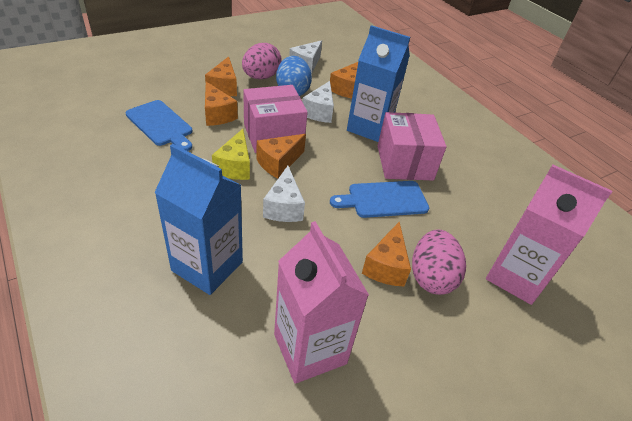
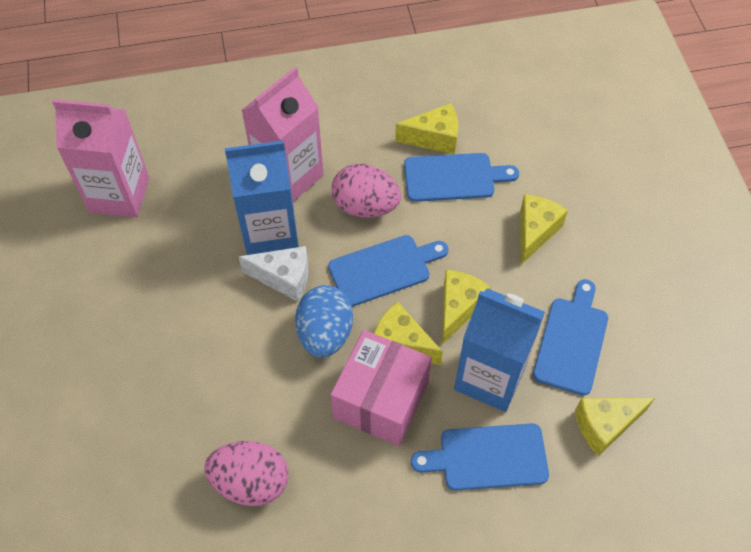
blue cutting board: [126,100,192,151] [330,181,429,218] = 2 -> [328,235,448,307] [404,153,519,202] [411,423,549,491] [533,279,608,396] = 4
orange cheese: [205,56,237,96] [205,82,238,126] [257,134,306,178] [330,62,358,98] [362,222,411,286] = 5 -> none = 0
pink box: [243,85,308,153] [378,112,447,180] = 2 -> [331,330,432,446] = 1
white cheese: [263,166,305,222] [289,40,322,75] [302,81,334,123] = 3 -> [239,246,308,302] = 1
yellow cheese: [212,129,250,180] = 1 -> [374,302,443,365] [395,103,458,154] [442,270,491,344] [520,194,568,265] [575,398,655,456] = 5

